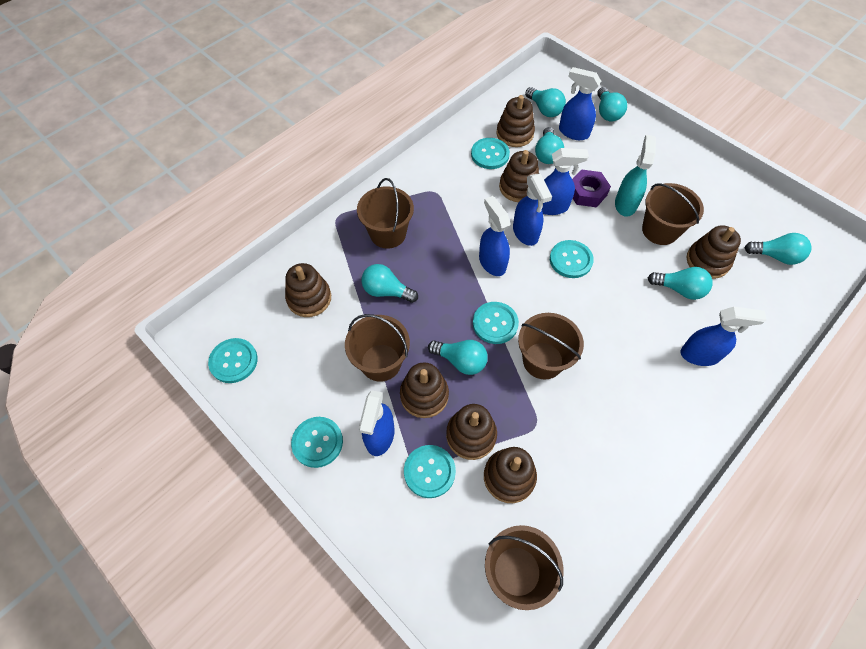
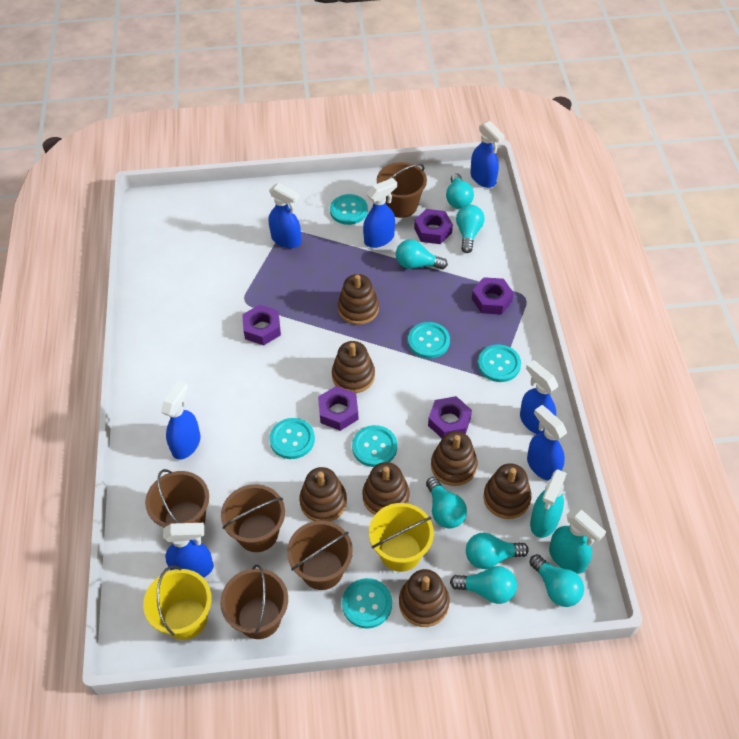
blue spray bottle: [359,390,394,456] [479,196,511,276] [513,174,552,246] [542,148,589,215] [559,67,601,140] [680,307,767,366] = 6 -> [161,381,201,460] [163,523,214,578] [269,183,301,248] [363,178,397,248] [470,121,505,188] [520,360,558,434] [527,405,567,481] = 7
purple nut: [572,169,611,207] = 1 -> [242,305,281,345] [318,386,359,431] [414,209,453,244] [428,396,472,438] [472,277,514,315] = 5
turquoise spray bottle: [615,135,656,217] = 1 -> [530,469,567,538] [549,508,606,574] = 2
yellow bucket: none = 0 -> [143,566,212,640] [369,503,434,572] = 2

